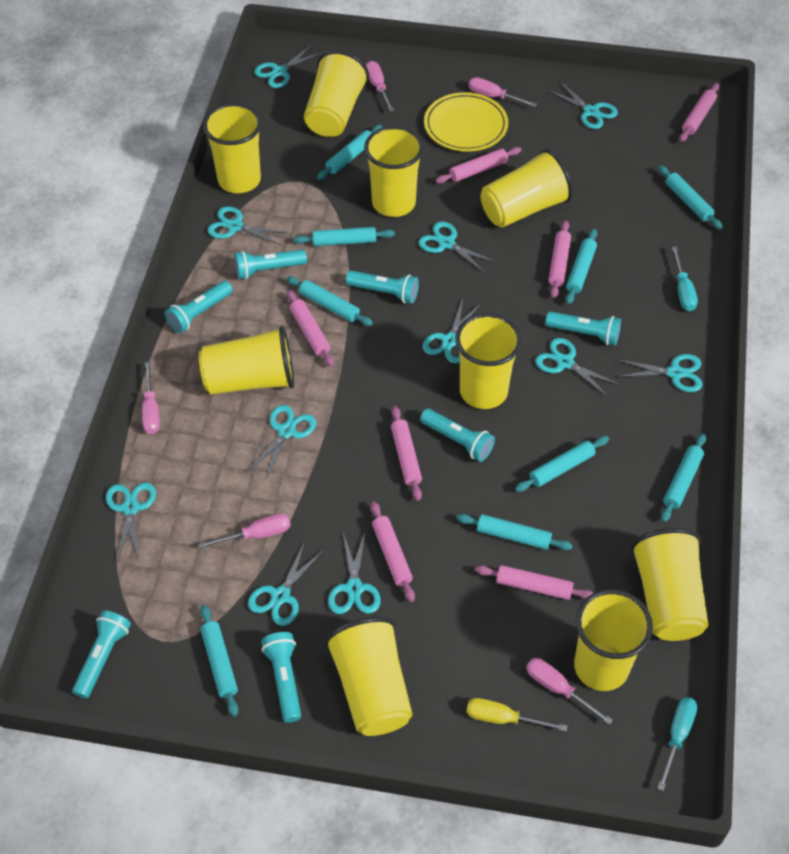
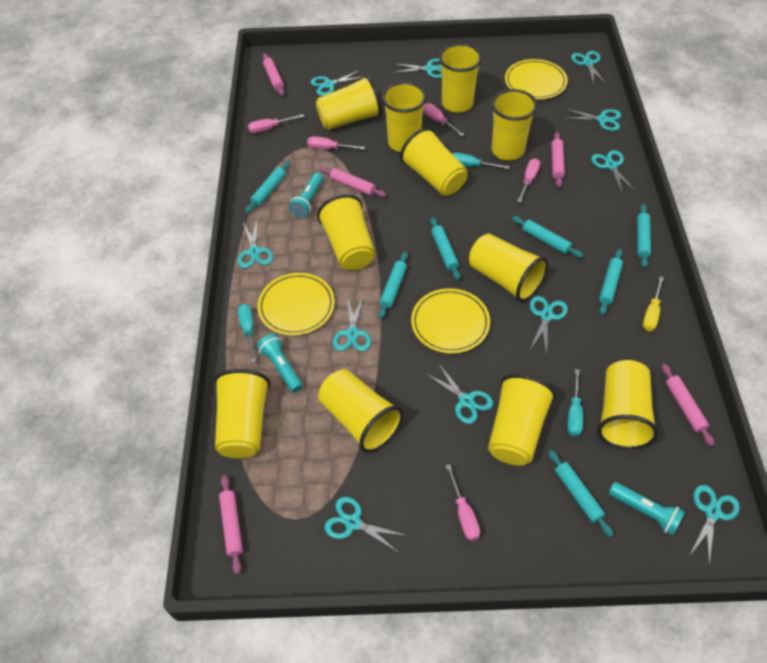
pink rolling pin: [287,289,334,367] [370,501,415,602] [391,406,422,501] [435,147,521,184] [475,565,593,600] [548,220,571,298] [679,83,719,142] = 7 -> [219,475,243,574] [263,53,284,96] [320,167,386,197] [551,132,565,187] [662,364,714,446] = 5
turquoise flashlight: [72,610,131,699] [165,281,233,333] [234,249,307,279] [261,632,301,723] [346,271,419,304] [420,409,495,462] [545,311,621,346] = 7 -> [257,334,303,392] [289,172,323,217] [609,482,685,536] = 3
turquoise rolling pin: [200,605,238,716] [287,276,373,326] [294,227,395,246] [317,125,382,180] [457,514,573,550] [515,436,609,492] [565,229,597,304] [658,165,723,230] [661,433,706,522] = 9 -> [245,161,290,213] [378,252,408,319] [430,217,460,280] [512,216,583,258] [548,450,613,537] [599,249,623,315] [637,204,651,268] = 7
turquoise screwdriver: [657,697,698,791] [672,246,698,311] = 2 -> [238,304,256,363] [452,153,509,169] [567,369,583,436] = 3
yellow cup: [199,326,294,395] [203,103,262,193] [304,50,369,137] [325,617,412,736] [364,126,424,217] [455,313,522,409] [481,149,573,228] [574,589,653,691] [630,528,708,641] = 9 -> [214,369,270,458] [316,75,382,130] [317,194,375,270] [318,369,403,453] [382,82,427,152] [400,128,468,196] [439,44,482,113] [469,234,548,302] [488,374,556,466] [491,89,538,161] [597,360,658,449] = 11
yellow plate: [424,92,508,152] = 1 -> [257,273,335,336] [411,288,490,354] [505,59,568,100] = 3

